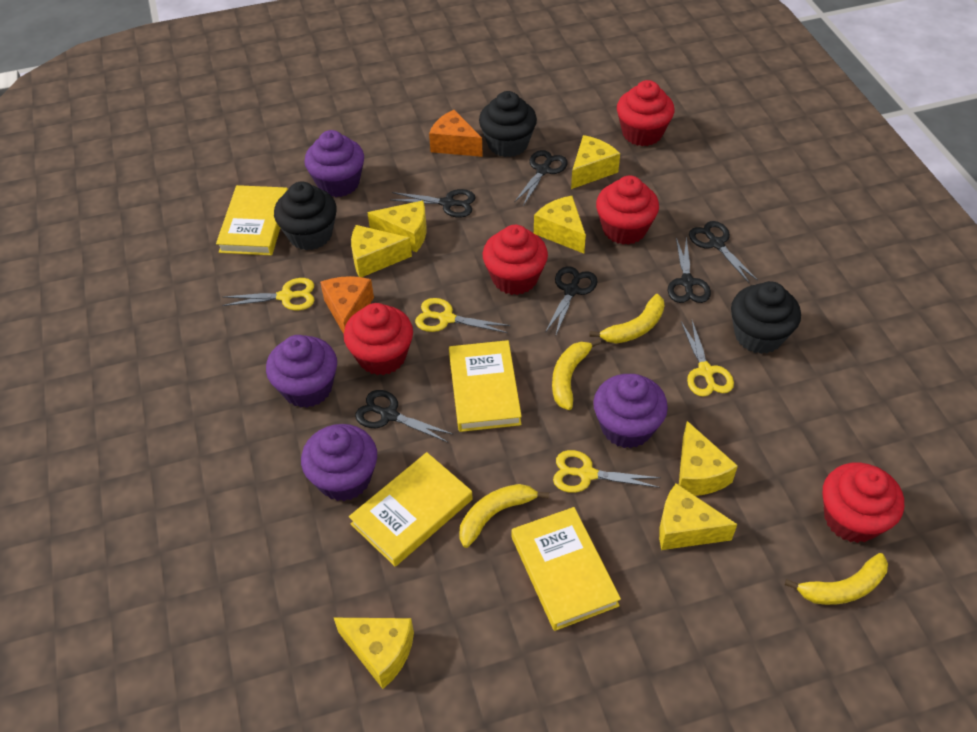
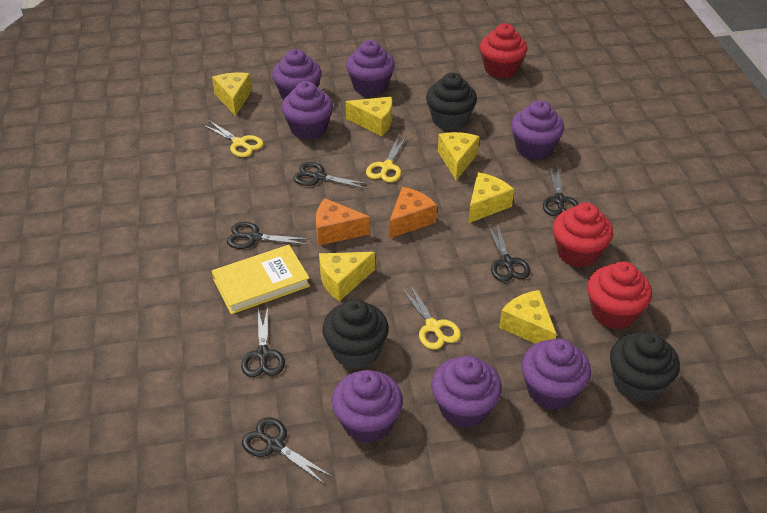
purple cupcake: [266,335,337,408] [301,424,377,501] [304,130,364,197] [593,374,668,449] = 4 -> [272,49,322,100] [282,81,333,140] [332,370,403,443] [346,40,395,96] [432,356,502,428] [511,100,564,160] [522,339,591,410] = 7
red cupcake: [344,303,413,375] [483,225,548,295] [596,176,659,245] [617,80,674,146] [823,463,904,543] = 5 -> [480,24,527,79] [553,203,613,267] [587,261,652,329] = 3
yellow banana: [459,484,549,548] [552,339,601,410] [589,294,665,344] [785,553,888,605] = 4 -> none = 0
yellow book: [216,185,288,255] [349,452,473,566] [449,340,522,432] [512,507,621,631] = 4 -> [212,245,310,314] = 1
yellow cheese: [334,618,414,689] [351,225,412,277] [367,201,426,252] [534,196,586,254] [571,135,620,189] [659,483,737,550] [679,421,738,496] = 7 -> [212,73,252,116] [319,252,375,301] [345,97,392,137] [438,132,479,180] [468,172,514,223] [499,290,557,344] = 6
yellow scissors: [222,278,314,310] [415,298,510,333] [553,450,661,493] [681,321,734,397] = 4 -> [203,120,263,157] [366,135,406,182] [401,284,461,350] = 3

